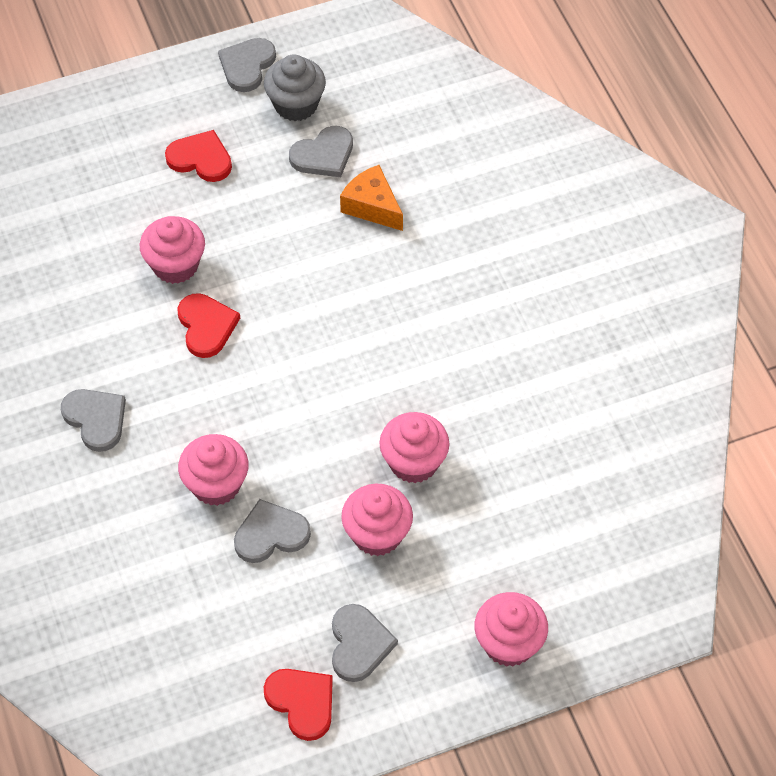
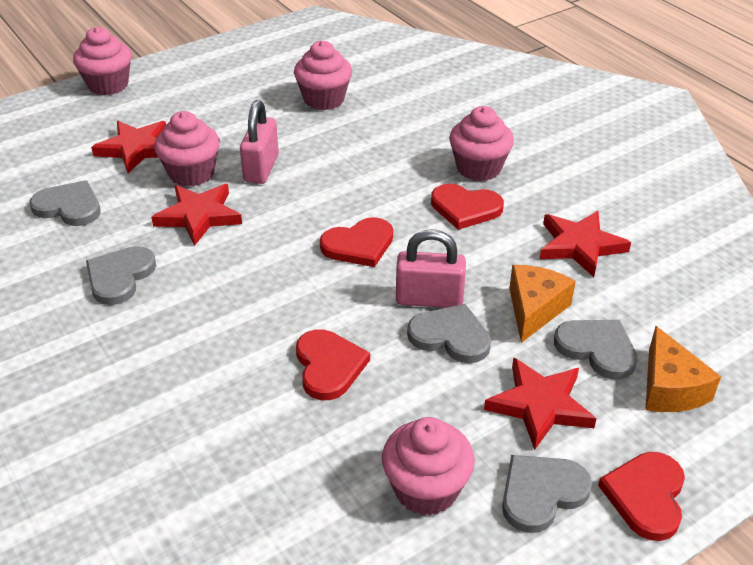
grey cupcake: [264,54,326,121] = 1 -> none = 0
orange cheese: [340,165,403,231] = 1 -> [509,265,576,343] [645,326,721,412] = 2
pink padlock: none = 0 -> [240,100,279,184] [396,229,466,308] = 2
red heart: [165,130,232,182] [178,293,240,358] [264,669,333,741] = 3 -> [296,329,370,400] [320,217,393,267] [431,184,504,230] [598,452,685,541] = 4
red star: none = 0 -> [91,121,166,173] [151,184,242,246] [484,357,597,450] [540,211,631,277] = 4

